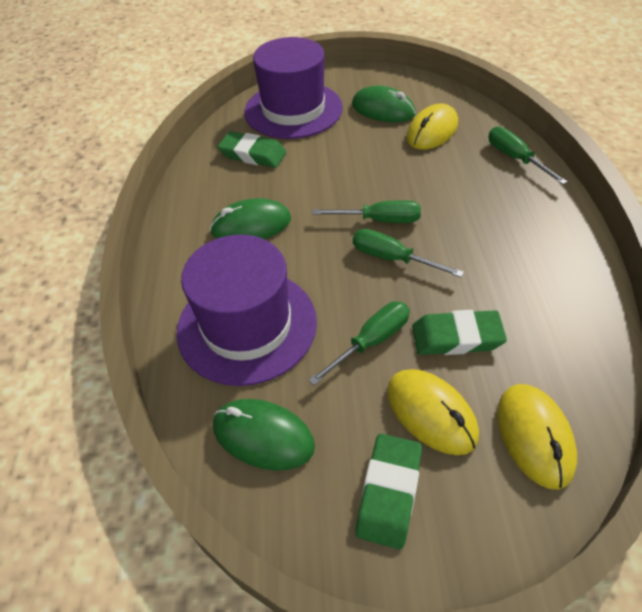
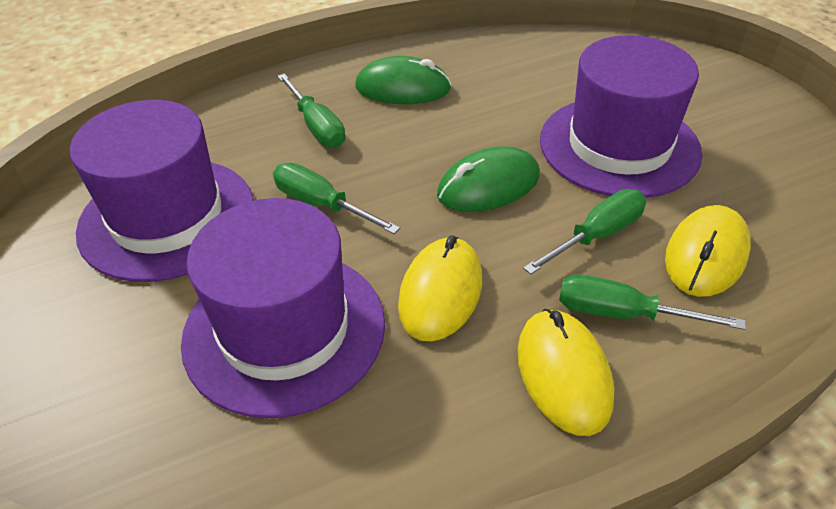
green eraser: [218,131,286,168] [356,434,422,550] [412,310,507,355] = 3 -> none = 0
green mouse: [210,198,291,239] [213,399,315,470] [352,86,416,122] = 3 -> [355,56,451,104] [437,146,540,212] = 2
purple hat: [177,234,317,386] [244,37,343,139] = 2 -> [70,100,254,282] [181,198,385,418] [540,35,702,198] = 3

